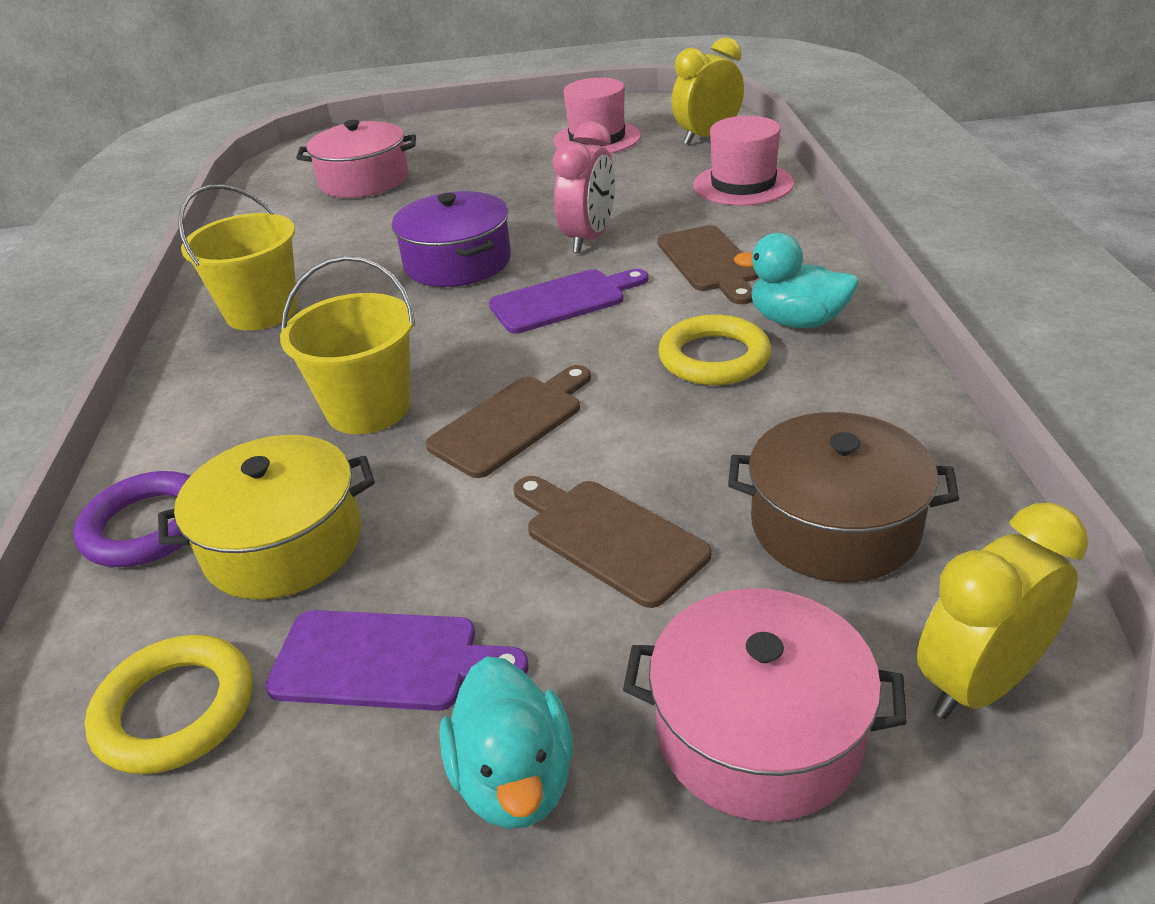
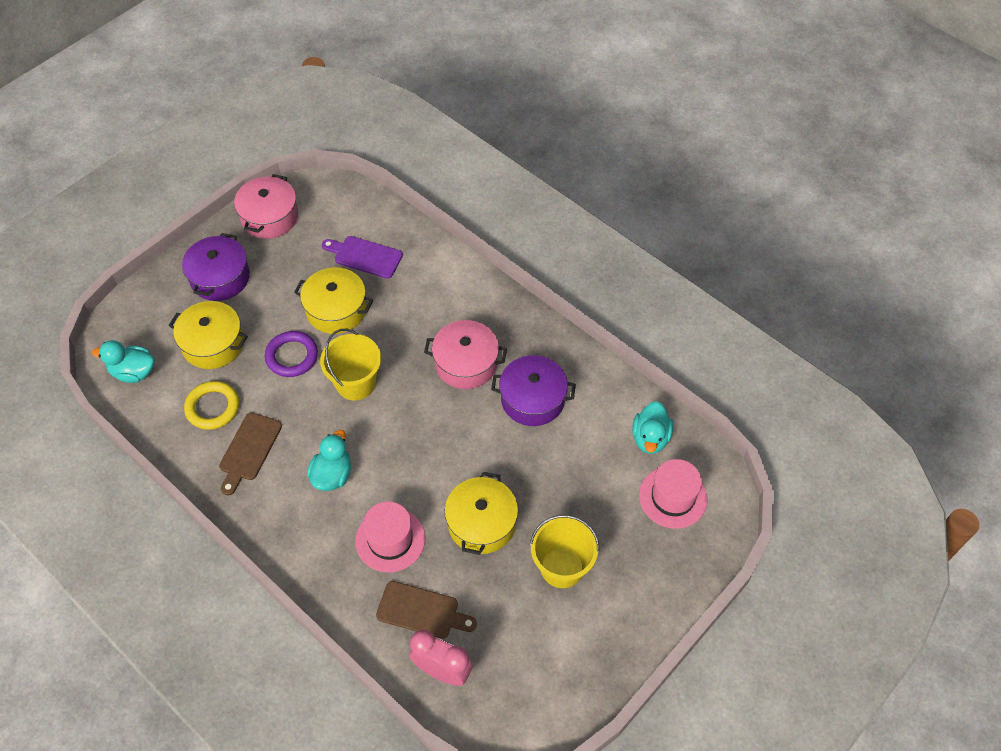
brown cutting board: [426,365,591,478] [513,476,712,608] [657,225,759,305] = 3 -> [219,412,282,495] [376,581,477,639] = 2
brown pot: [728,412,959,582] = 1 -> none = 0
purple cutting board: [265,610,528,711] [489,269,648,334] = 2 -> [322,236,403,279] = 1
purple pot: [392,191,511,287] = 1 -> [182,233,250,301] [491,355,576,426] = 2
turquoise duck: [439,656,573,829] [734,233,859,328] = 2 -> [92,340,155,383] [307,430,351,491] [632,401,673,454] = 3
yellow clock: [672,37,744,145] [917,502,1088,719] = 2 -> none = 0
yellow pot: [158,435,375,600] = 1 -> [168,301,248,369] [294,267,373,334] [445,472,518,555] = 3
yellow ring: [85,635,252,774] [658,314,771,385] = 2 -> [184,381,239,430] = 1

